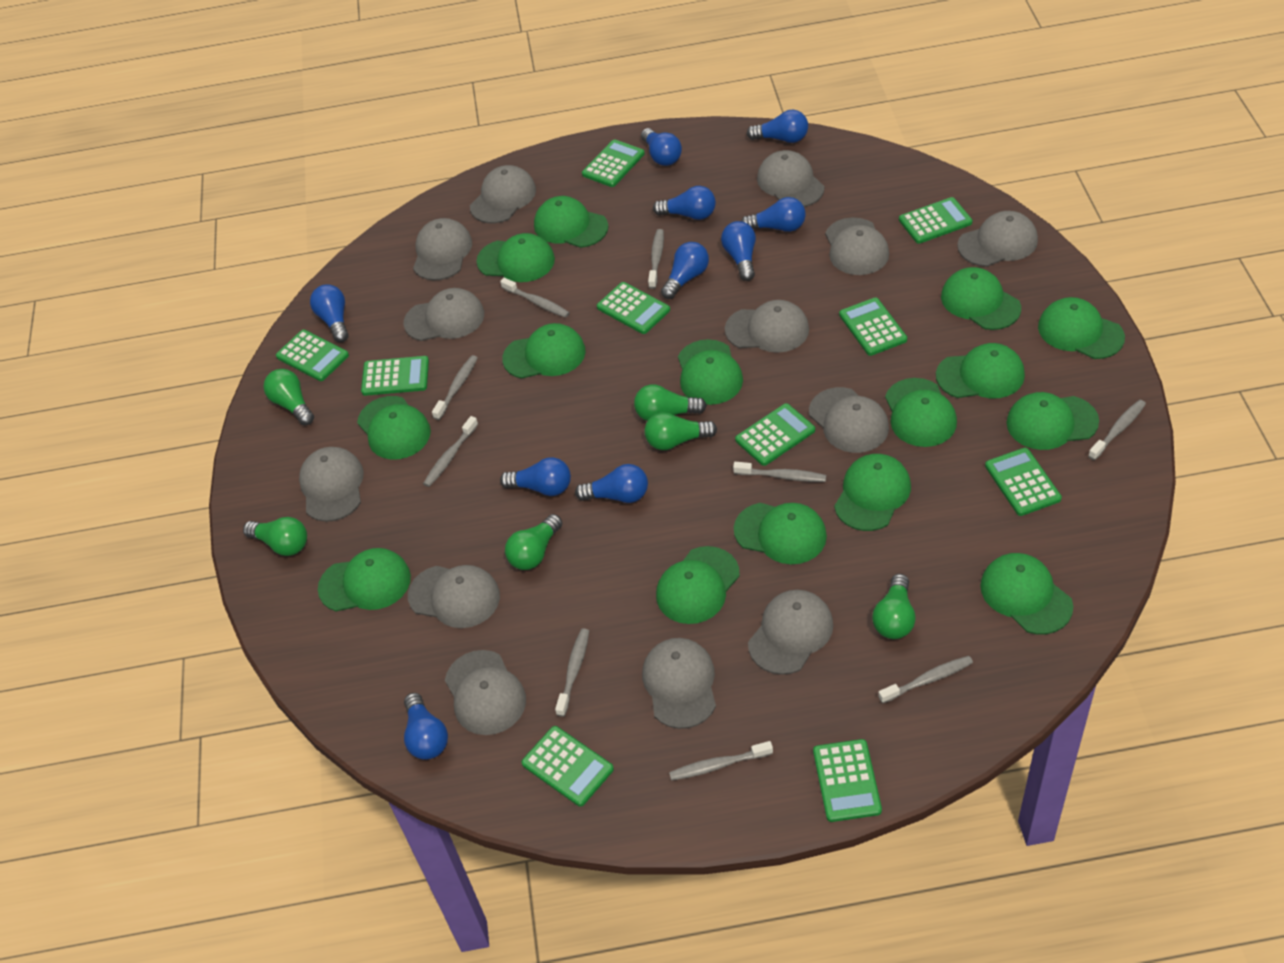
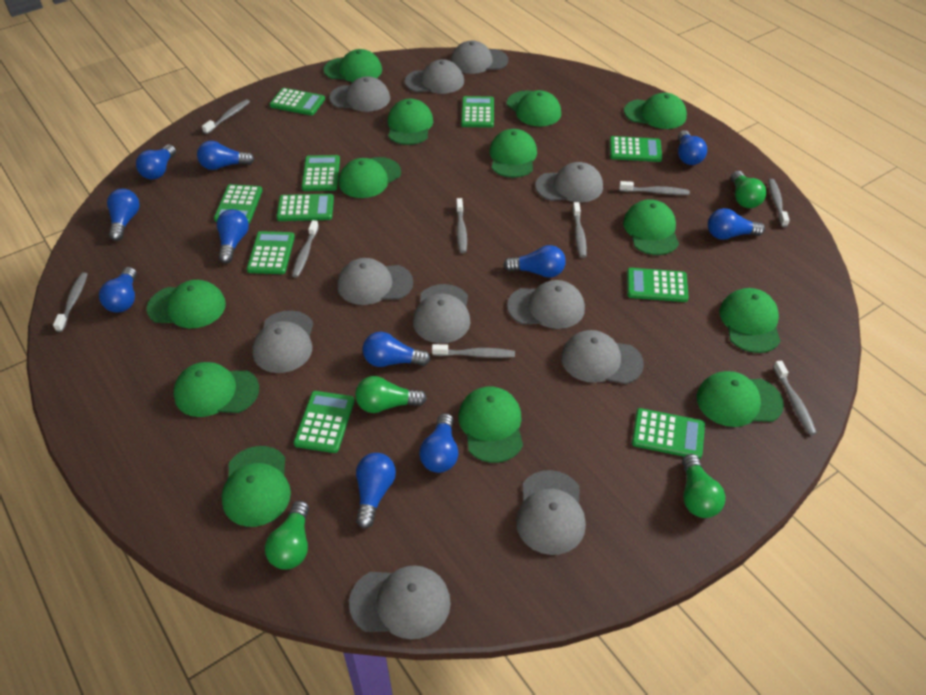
blue light bulb: [310,285,348,342] [404,693,448,760] [500,457,571,496] [575,464,648,503] [641,128,682,166] [653,186,716,220] [661,242,709,299] [721,221,756,281] [741,197,806,232] [747,110,808,143] = 10 -> [99,267,137,312] [107,189,140,241] [136,144,176,180] [197,141,255,170] [217,209,249,263] [356,453,396,529] [363,332,431,367] [419,413,458,473] [503,245,566,278] [678,130,707,165] [708,208,765,240] = 11
green cap: [318,548,411,611] [357,396,431,460] [476,233,555,282] [502,323,586,379] [534,196,608,248] [656,546,740,624] [678,339,743,405] [734,503,827,564] [834,454,911,531] [885,378,957,447] [936,343,1025,398] [941,267,1021,330] [980,553,1073,634] [1007,392,1099,450] [1038,297,1125,359] = 15 -> [146,280,226,328] [173,362,259,417] [222,446,291,527] [324,49,382,82] [339,157,401,198] [388,99,433,145] [459,387,523,463] [489,129,537,178] [507,90,561,126] [623,199,679,255] [624,93,687,129] [697,371,784,427] [720,288,781,353] = 13
green light bulb: [243,517,307,556] [263,369,314,425] [505,514,562,570] [634,384,707,421] [644,412,717,450] [872,574,916,639] = 6 -> [265,501,309,569] [355,376,427,413] [682,454,725,518] [731,171,766,208] = 4
grey cap: [299,447,364,522] [403,288,484,341] [408,565,500,628] [413,218,472,281] [445,650,526,735] [470,165,536,223] [642,638,716,729] [725,300,809,353] [748,590,834,675] [757,150,824,207] [809,387,889,453] [825,217,889,275] [957,211,1038,267] = 13 -> [252,310,313,373] [329,76,390,112] [337,258,413,305] [349,565,451,640] [405,59,464,94] [413,284,470,343] [451,40,508,74] [507,280,585,329] [516,470,586,555] [535,162,603,203] [561,330,644,384] = 11

